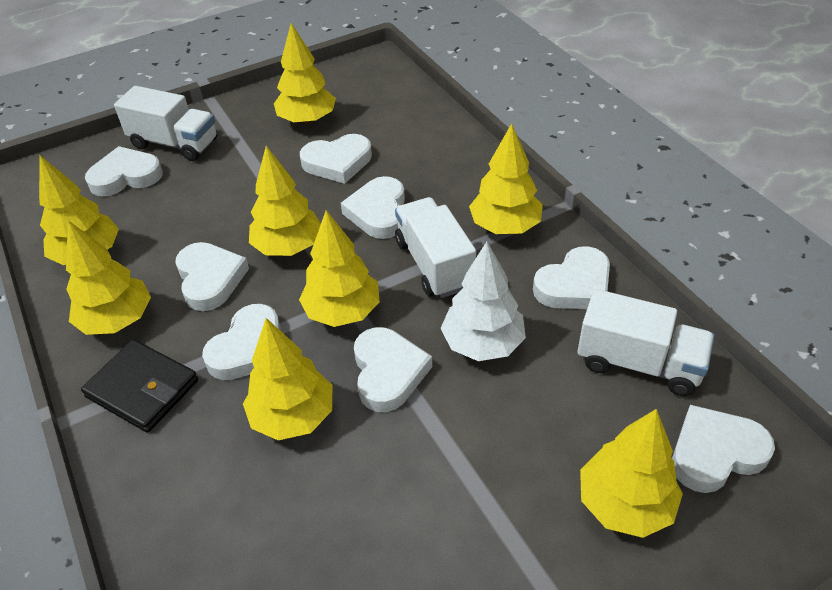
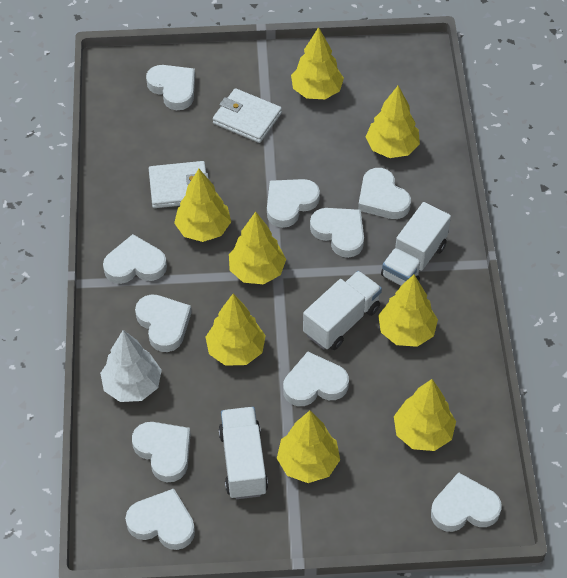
black wallet: [81,339,198,433] = 1 -> none = 0
white heart: [85,146,163,196] [175,242,249,311] [202,304,281,380] [300,134,372,184] [341,176,405,239] [354,327,432,412] [533,246,610,309] [672,405,775,493] = 8 -> [103,234,167,284] [125,489,195,550] [132,422,191,482] [135,294,192,352] [146,65,195,110] [267,179,320,228] [283,352,349,406] [310,208,364,258] [358,168,411,219] [431,472,502,532] = 10
white wallet: none = 0 -> [149,161,209,208] [213,88,282,143] = 2

